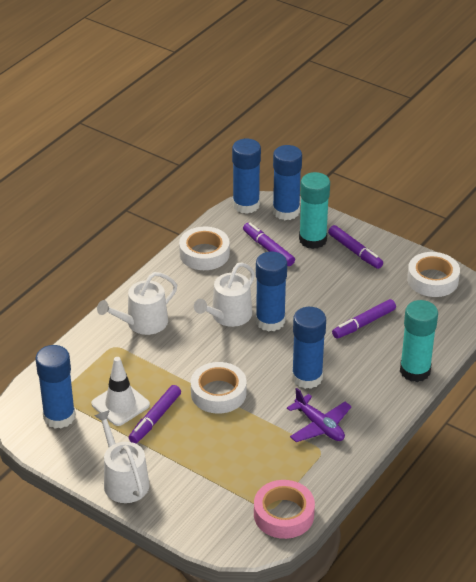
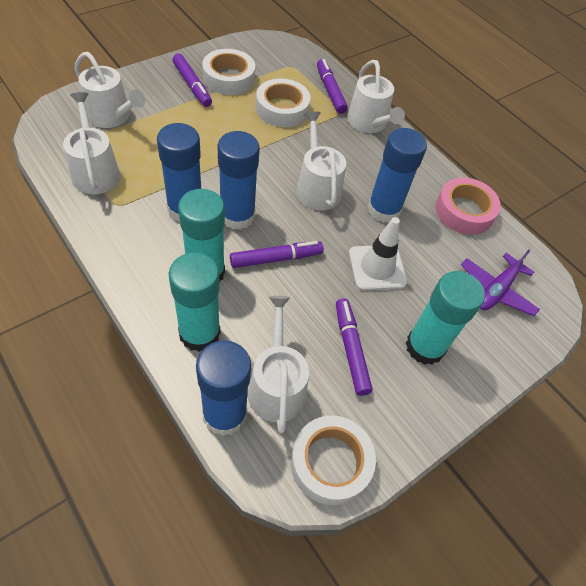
blue glue stick: [35,345,75,428] [232,139,261,214] [256,252,287,332] [273,145,302,220] [292,307,326,389] = 5 -> [157,123,201,222] [196,340,251,436] [218,131,260,230] [367,128,427,223] = 4
turquoise glue stick: [299,172,330,249] [400,300,438,382] = 2 -> [169,252,221,352] [178,189,225,283] [406,271,485,365] = 3
white watering can: [94,410,150,503] [97,272,177,335] [194,262,255,327] = 3 -> [63,92,120,194] [75,52,146,128] [248,296,309,433] [296,112,346,210] [347,60,405,133] = 5

